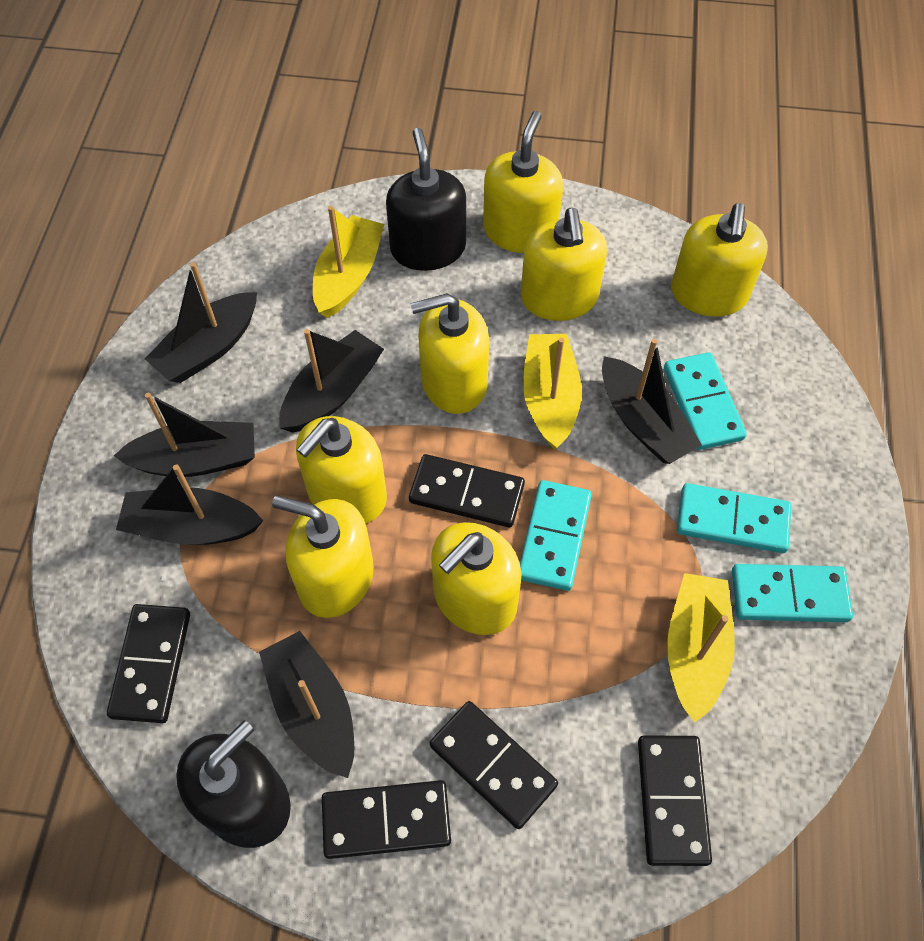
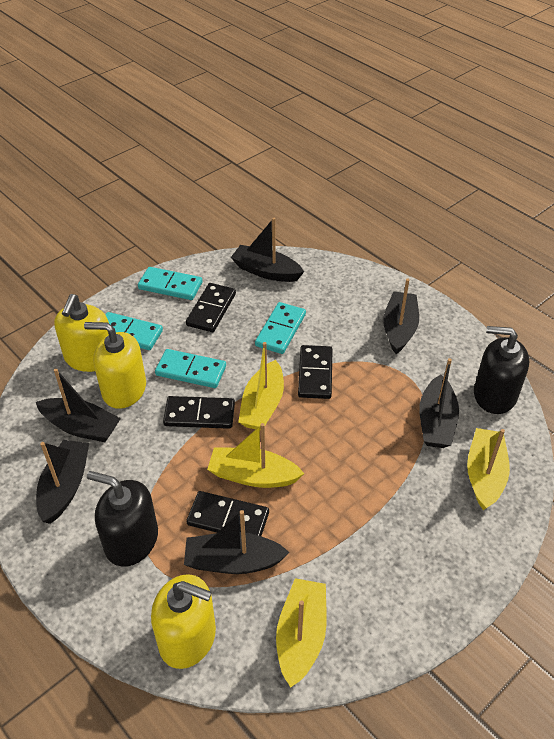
black domino: [107,604,190,723] [322,780,451,859] [409,454,525,527] [430,701,558,829] [638,735,712,866] = 5 -> [163,396,235,429] [186,283,236,332] [186,491,269,536] [298,345,333,399] = 4
yellow boat: [313,206,384,318] [523,334,582,449] [667,573,735,722] = 3 -> [207,423,304,488] [238,342,284,431] [276,578,327,687] [467,428,510,510] = 4
yellow soap dispenser: [272,495,374,618] [296,416,387,524] [411,293,489,414] [431,522,522,635] [483,111,563,253] [521,208,607,321] [671,203,768,317] = 7 -> [54,294,109,372] [84,322,146,409] [151,574,216,669] = 3

